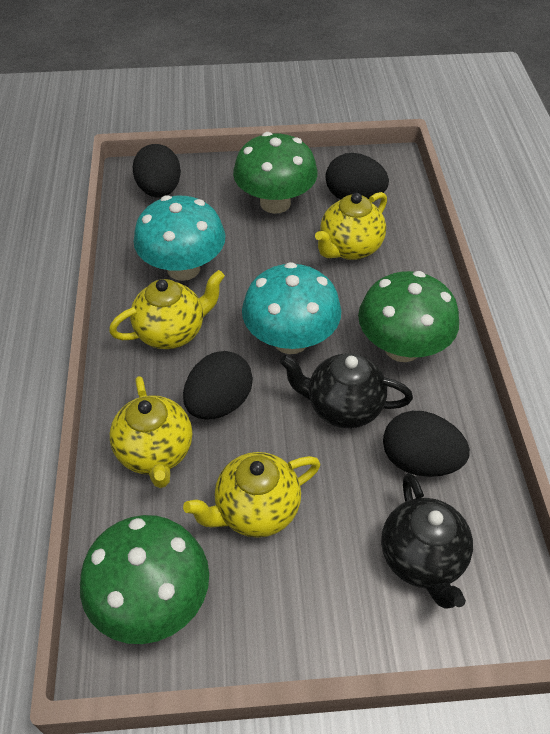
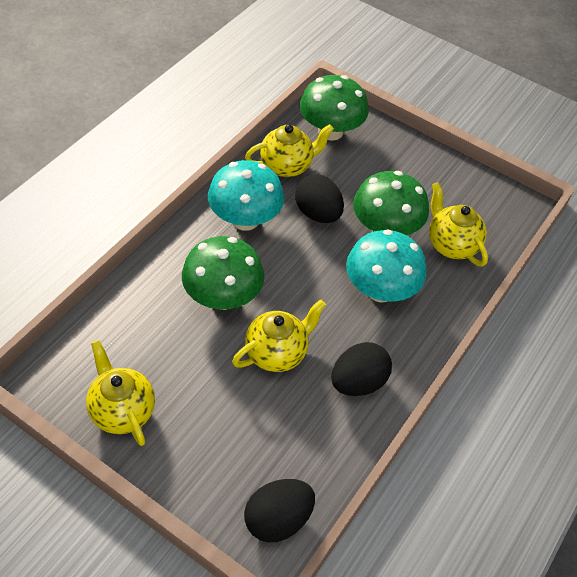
black egg: [133,144,181,198] [183,351,253,419] [326,153,389,199] [383,411,470,477] = 4 -> [244,479,315,542] [295,174,344,223] [331,342,392,396] = 3
black teapot: [280,353,413,428] [381,473,473,609] = 2 -> none = 0

